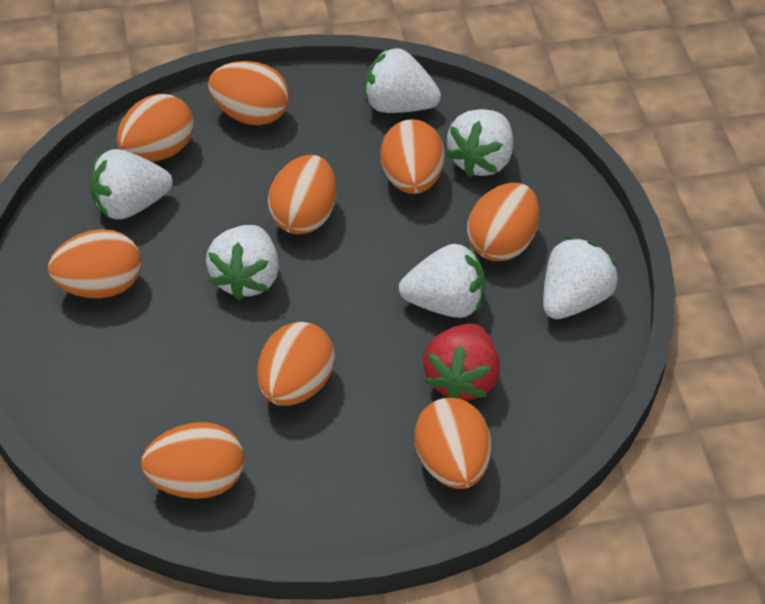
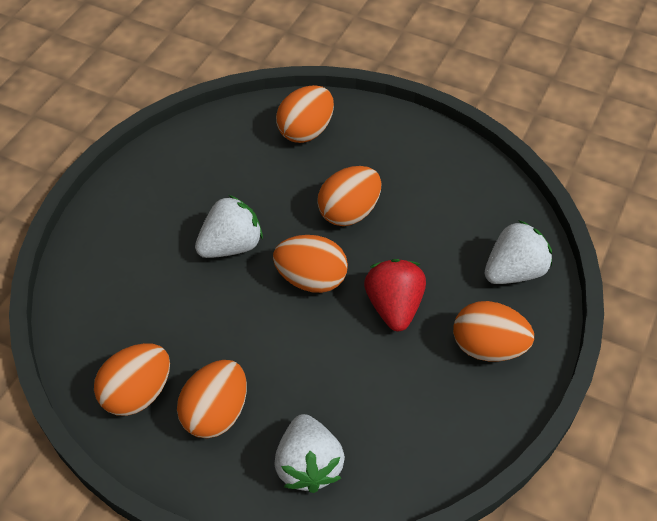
orange egg: [48,229,141,298] [117,94,194,162] [141,422,244,499] [208,61,289,125] [257,322,335,406] [268,155,337,234] [380,119,445,194] [415,398,491,489] [467,183,540,261] = 9 -> [94,343,170,416] [177,360,247,438] [273,235,348,293] [276,85,334,143] [317,166,381,226] [453,301,534,361] = 6
white strawberry: [90,149,173,220] [206,225,279,300] [365,47,441,113] [399,244,485,318] [446,109,513,177] [543,237,618,319] = 6 -> [195,195,263,258] [274,414,345,493] [484,220,552,284] = 3

